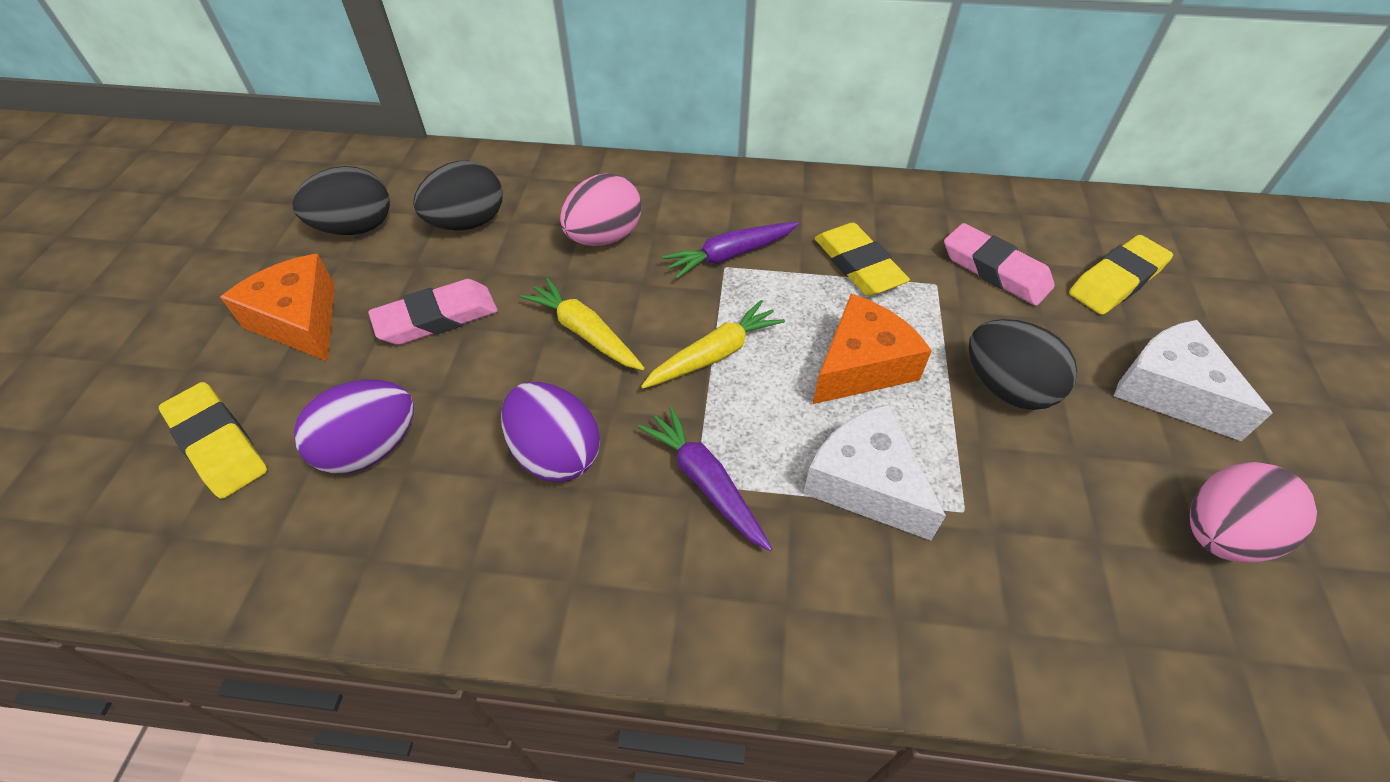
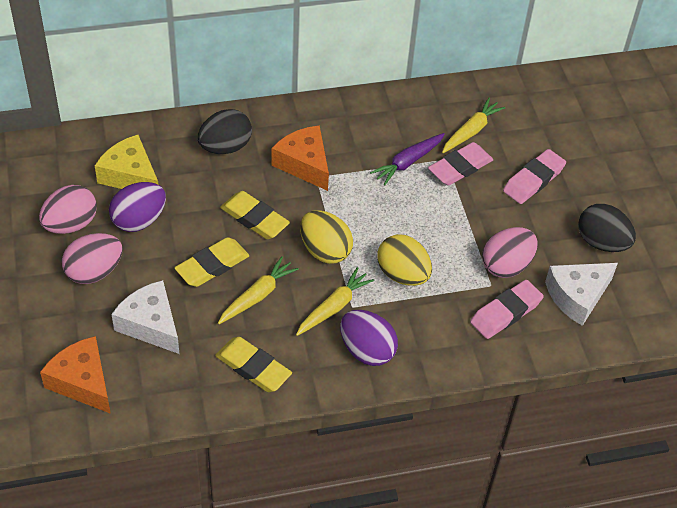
black egg: [292,166,390,235] [413,161,502,231] [969,319,1077,410] = 3 -> [198,109,252,154] [578,204,636,252] = 2
pink egg: [560,173,641,246] [1190,462,1317,563] = 2 -> [39,185,97,234] [62,233,122,284] [482,227,538,278] = 3
pink eraser: [368,279,498,345] [944,223,1055,306] = 2 -> [428,142,493,186] [470,280,544,339] [503,149,566,204] = 3
purple carrot: [638,406,772,551] [662,222,799,279] = 2 -> [370,133,445,185] = 1
yellow carrot: [521,278,645,370] [641,300,785,389] = 2 -> [218,256,299,324] [296,267,375,336] [442,98,505,153] = 3
yellow cheese: none = 0 -> [95,135,158,189] = 1
yellow egg: none = 0 -> [300,210,353,264] [377,234,432,286] = 2

